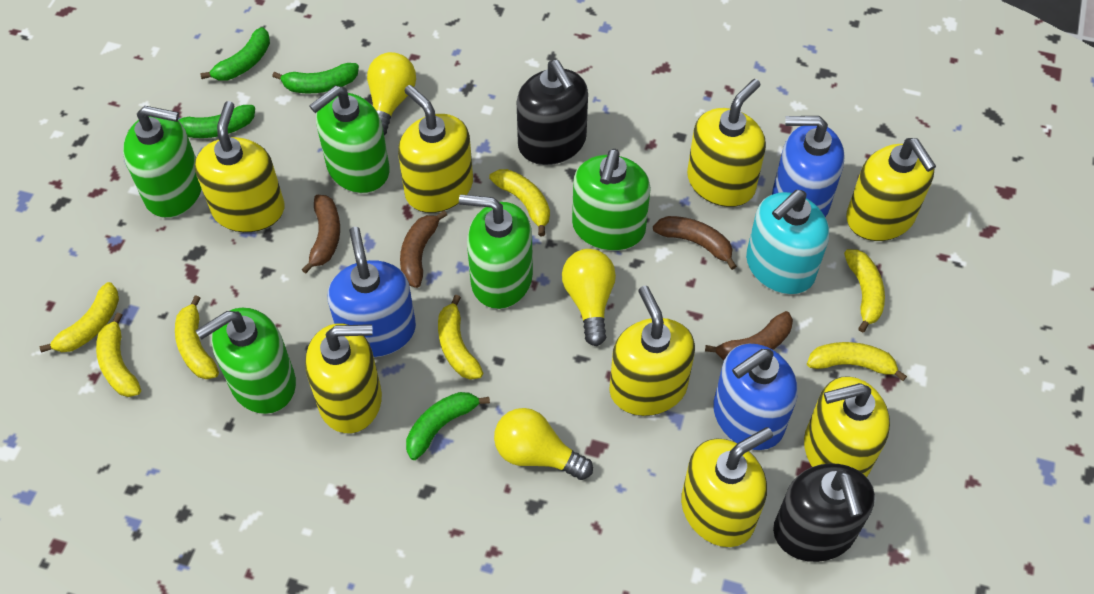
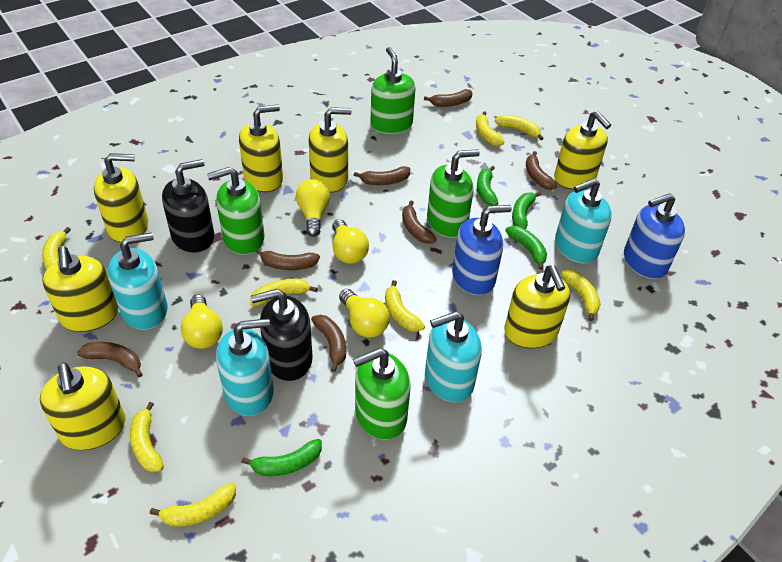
blue soap dispenser: [328,227,416,357] [713,343,798,450] [772,116,845,217] = 3 -> [452,205,512,295] [624,193,685,279] = 2
brown banana: [301,195,340,274] [400,210,447,288] [653,216,737,270] [705,311,793,360] = 4 -> [77,342,143,378] [255,248,320,270] [311,315,346,372] [354,166,410,185] [402,201,436,244] [424,89,472,107] [526,151,557,190] = 7
green soap dispenser: [123,106,202,218] [196,308,296,414] [309,86,390,193] [459,194,533,309] [572,149,651,251] = 5 -> [207,167,264,255] [353,348,411,440] [371,47,416,134] [427,149,480,238] = 4
turquoise soap dispenser: [746,190,829,295] = 1 -> [108,232,168,330] [216,318,274,416] [425,311,482,402] [555,178,612,264] = 4
yellow banana: [39,282,119,352] [96,312,141,397] [175,295,219,379] [438,295,483,380] [489,169,550,236] [807,342,907,381] [844,249,885,333] = 7 -> [42,227,71,270] [130,402,164,472] [150,483,236,527] [250,278,317,307] [385,280,425,332] [476,111,504,146] [495,115,544,140] [561,270,601,321] = 8
yellow light bulb: [367,52,416,136] [494,408,593,480] [562,249,616,346] = 3 -> [181,295,223,349] [296,179,330,237] [332,219,369,264] [339,289,390,338] = 4
yellow soap dispenser: [195,101,285,232] [305,323,382,433] [398,85,473,213] [609,286,695,416] [681,427,773,547] [687,79,766,207] [804,376,890,477] [846,138,936,241] = 8 -> [40,363,126,450] [42,246,118,332] [94,153,148,242] [239,105,283,192] [309,107,352,193] [505,266,570,348] [554,111,611,190] = 7

